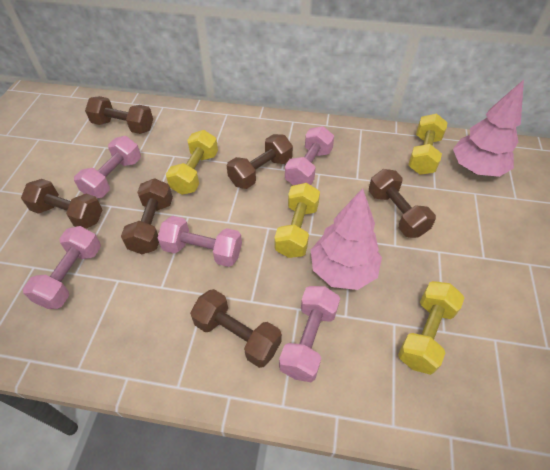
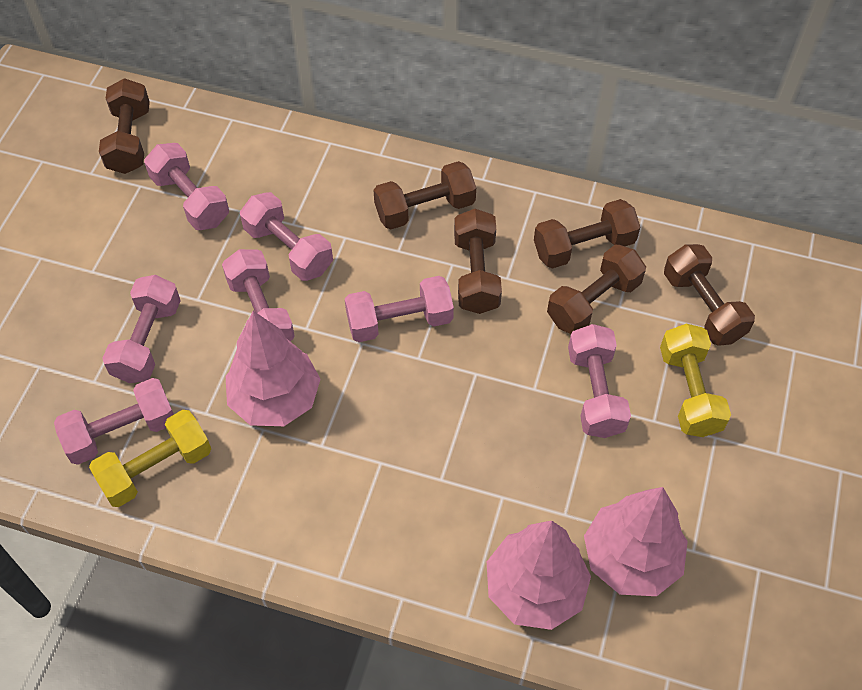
pink dumbbell: [23,226,101,309] [74,136,141,198] [158,216,242,267] [279,286,340,382] [285,126,334,185] = 5 -> [54,378,174,465] [102,275,181,383] [144,143,229,230] [222,249,295,341] [240,192,333,281] [345,276,454,342] [568,324,631,438] = 7
pink tree: [311,188,382,290] [453,80,524,177] = 2 -> [225,311,320,426] [487,521,591,630] [584,487,688,596] = 3
yellow dumbbell: [166,130,218,195] [274,183,320,258] [398,281,464,375] [408,113,448,175] = 4 -> [89,410,211,507] [660,324,731,437] = 2

